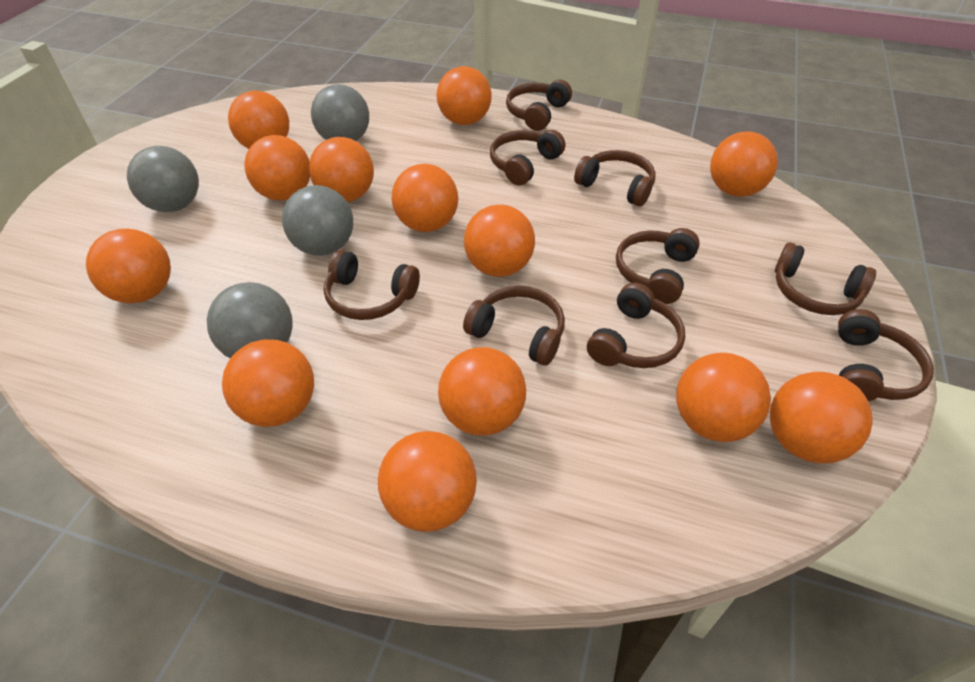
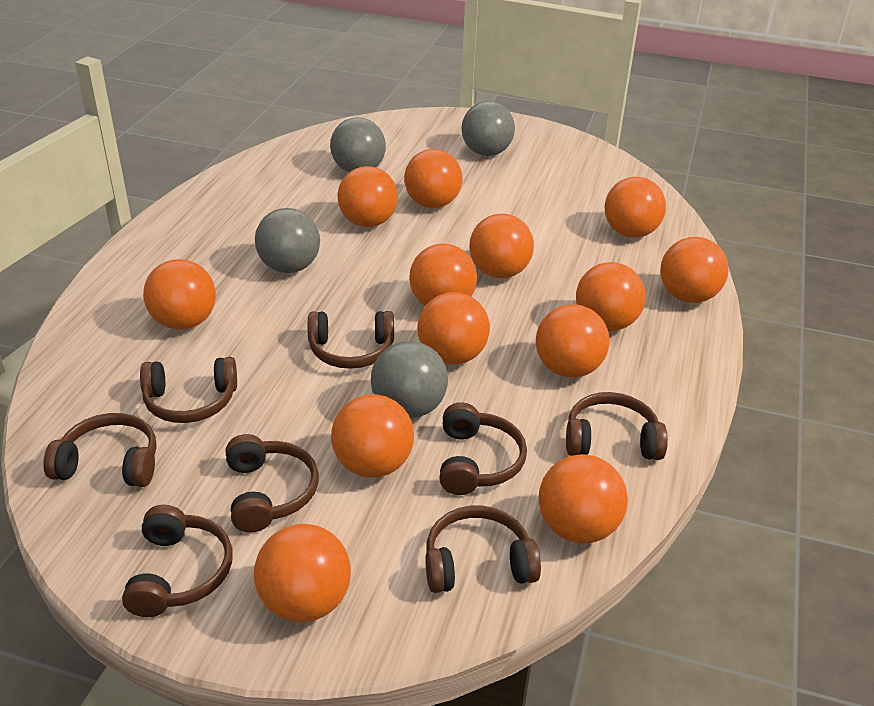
brown headphones: [324,250,420,320] [463,286,565,366] [490,130,565,185] [506,80,572,131] [574,150,656,207] [587,282,685,368] [616,228,700,304] [775,243,876,315] [838,309,934,401] = 9 -> [43,413,157,487] [122,505,232,617] [140,357,237,423] [226,434,318,533] [308,311,394,369] [425,506,541,593] [439,402,527,495] [566,392,668,460] = 8

